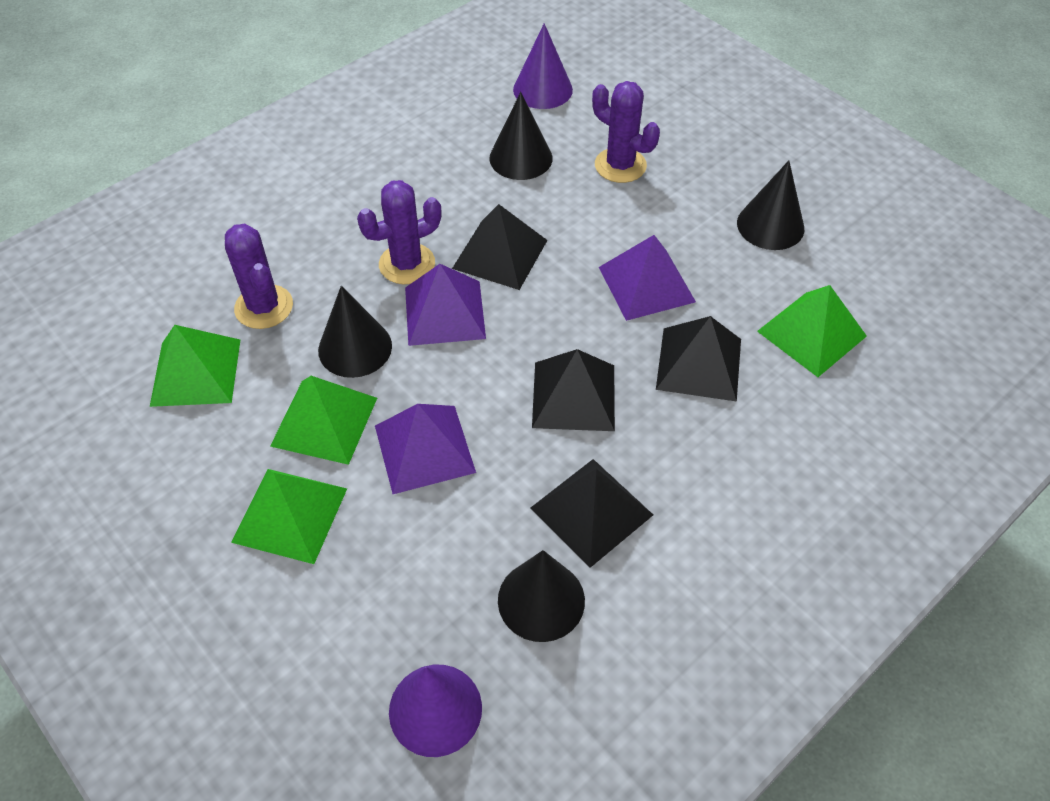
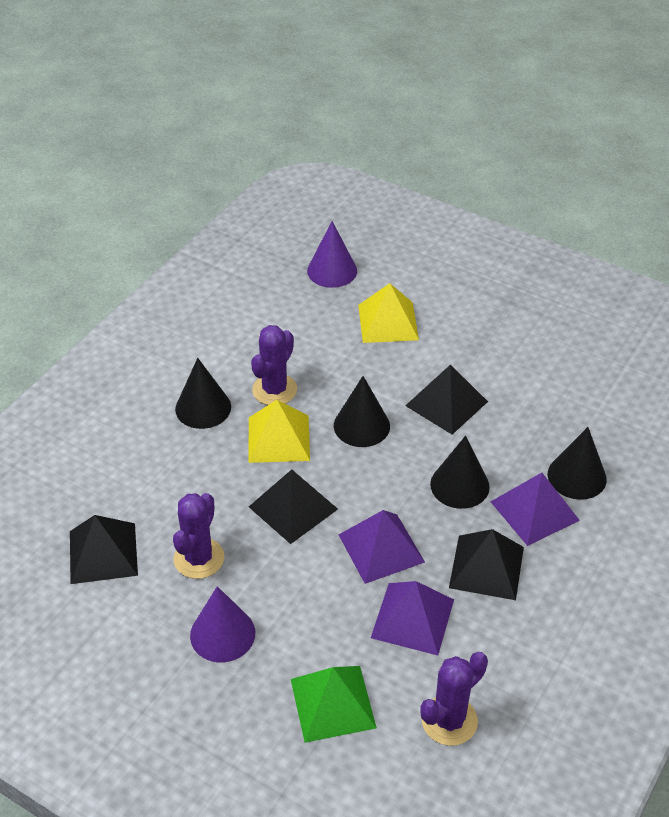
green pyramid: [150,325,240,407] [231,469,347,564] [270,376,377,465] [757,285,867,377] = 4 -> [291,666,377,743] = 1
yellow pyramid: none = 0 -> [248,400,310,463] [358,283,419,343] = 2

